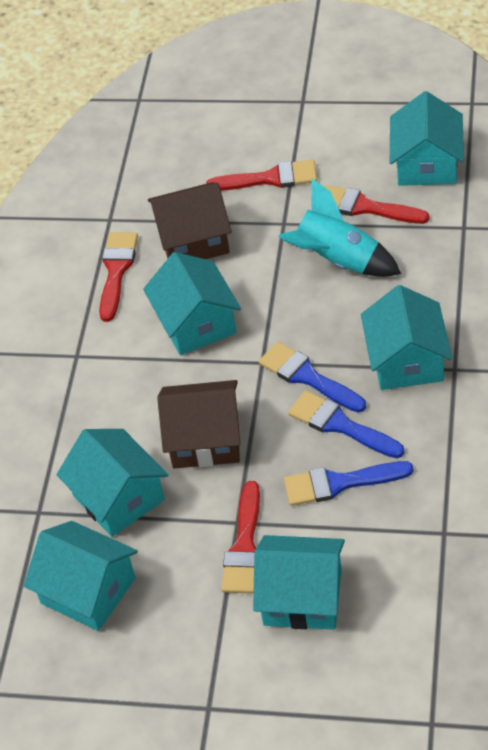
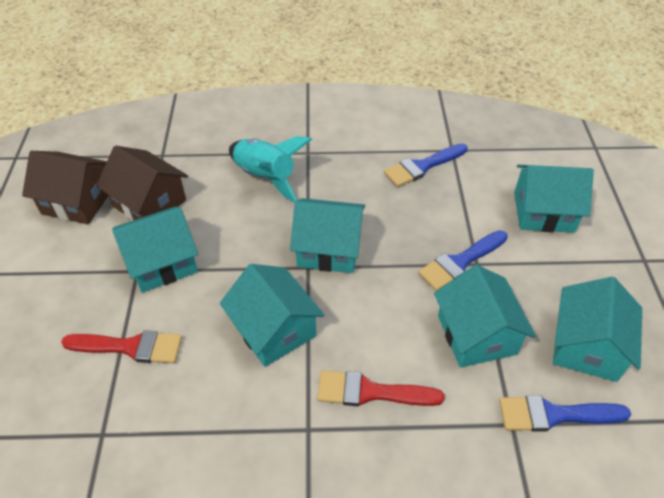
red brush: [99,232,138,322] [206,160,317,191] [221,481,260,594] [325,185,429,224] = 4 -> [61,330,182,363] [317,370,444,406] = 2

